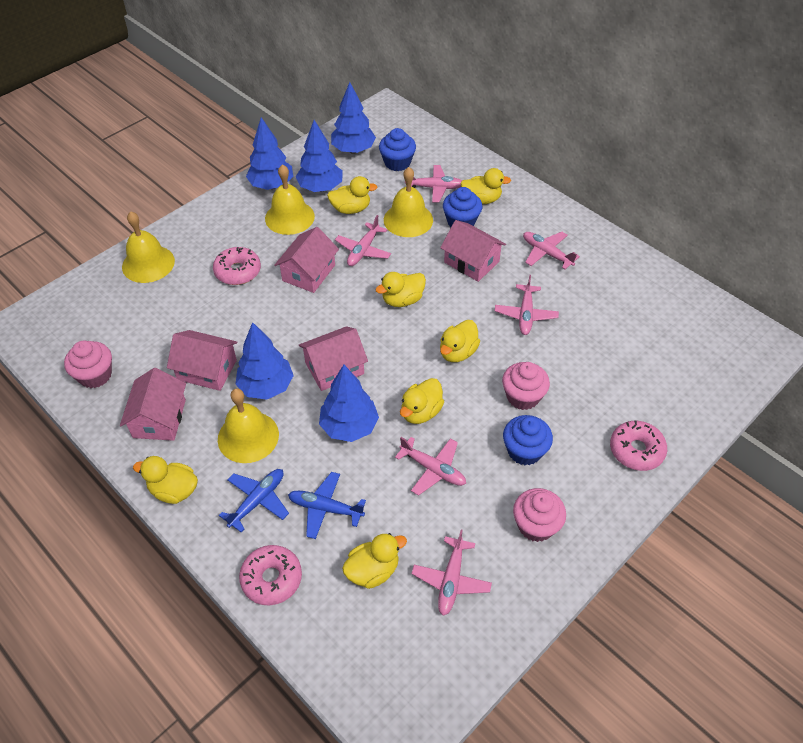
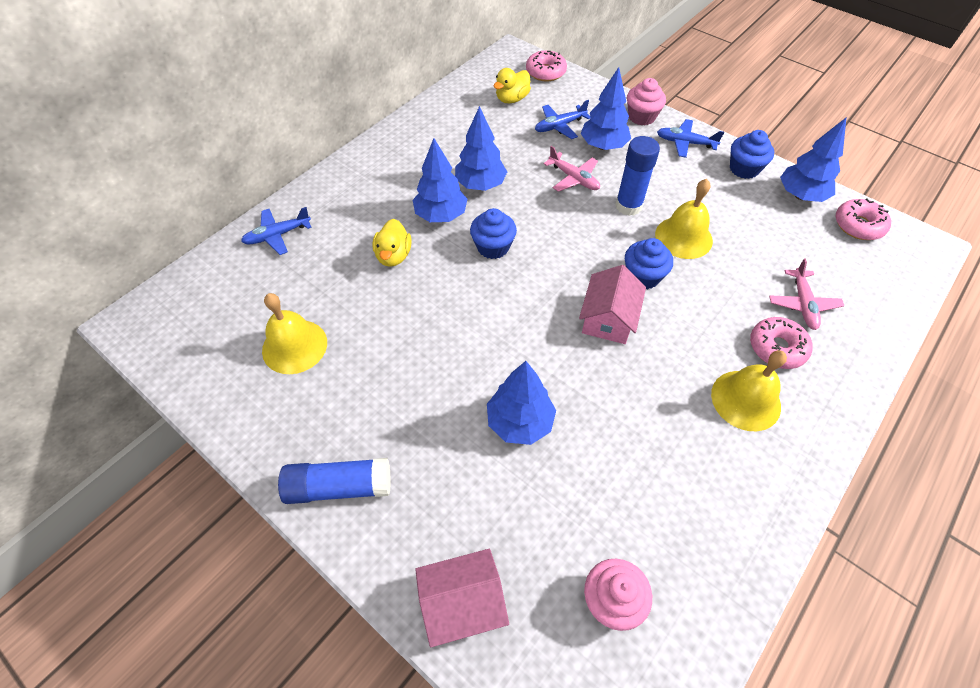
blue glue stick: none = 0 -> [278,458,391,504] [615,136,660,216] = 2
blue plane: [219,469,289,532] [288,472,366,539] = 2 -> [241,207,312,255] [535,100,591,139] [657,119,724,158] = 3
pink cupcake: [64,341,112,388] [502,362,550,410] [513,488,566,542] = 3 -> [584,559,652,631] [627,78,666,125] = 2
pink house: [120,368,186,441] [167,330,238,391] [274,227,339,293] [299,326,368,391] [440,220,506,282] = 5 -> [415,549,509,647] [579,265,646,344] = 2
pink plane: [335,215,391,266] [395,437,466,496] [405,165,462,203] [412,530,492,616] [495,275,559,335] [523,232,580,269] = 6 -> [544,146,600,192] [769,259,844,330] = 2
yellow bell: [122,211,175,283] [218,388,279,463] [265,164,315,235] [384,167,433,237] = 4 -> [262,293,327,374] [655,179,713,259] [711,350,787,431] = 3
yellow duck: [133,456,198,504] [327,176,377,214] [342,533,407,589] [375,272,426,307] [400,378,444,424] [440,320,480,362] [460,168,511,204] = 7 -> [373,219,412,267] [493,68,531,103] = 2

